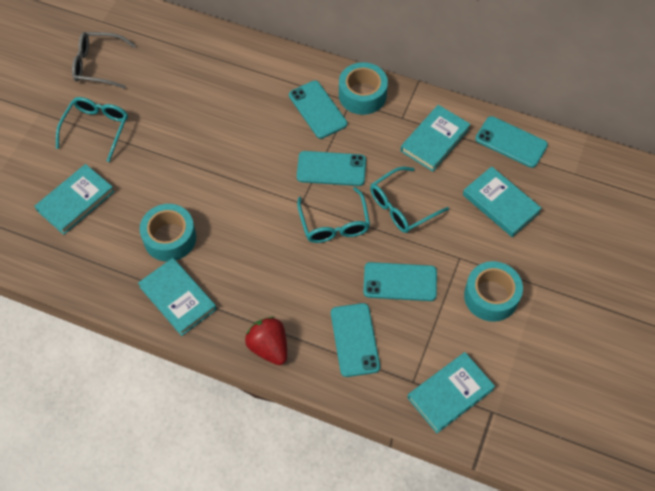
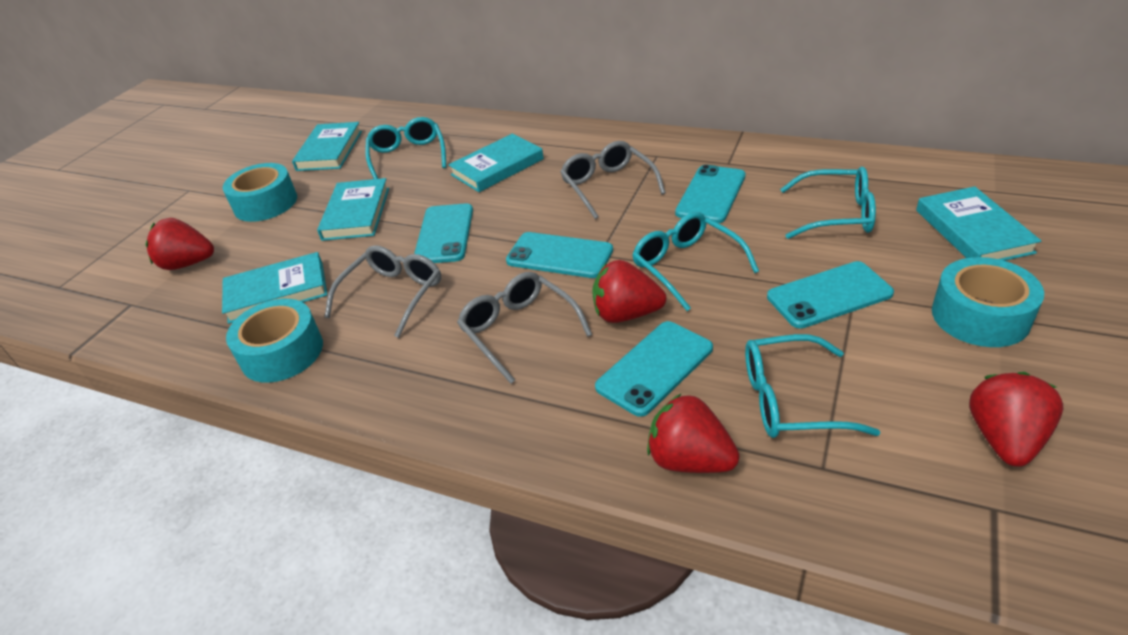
grey glasses: [72,32,136,89] = 1 -> [324,245,441,338] [457,272,592,384] [560,141,666,219] = 3
red strawberry: [245,317,287,365] = 1 -> [146,218,214,270] [592,260,666,323] [647,393,740,473] [969,372,1063,467] = 4
turquoise glasses: [56,97,128,162] [297,187,370,243] [370,167,449,233] = 3 -> [365,117,447,179] [632,212,759,311] [745,334,880,438] [780,167,876,239] = 4

